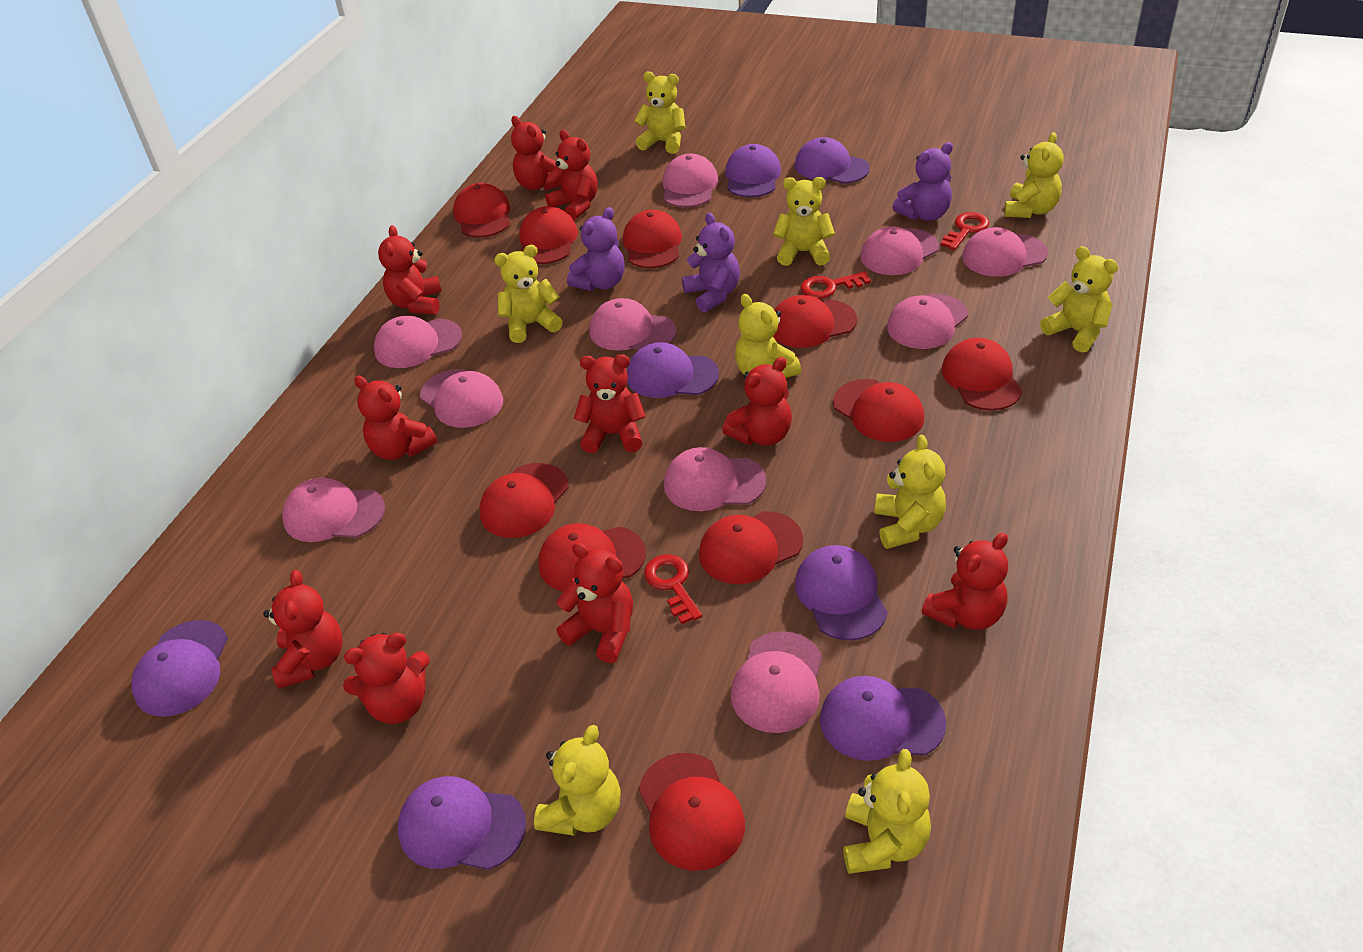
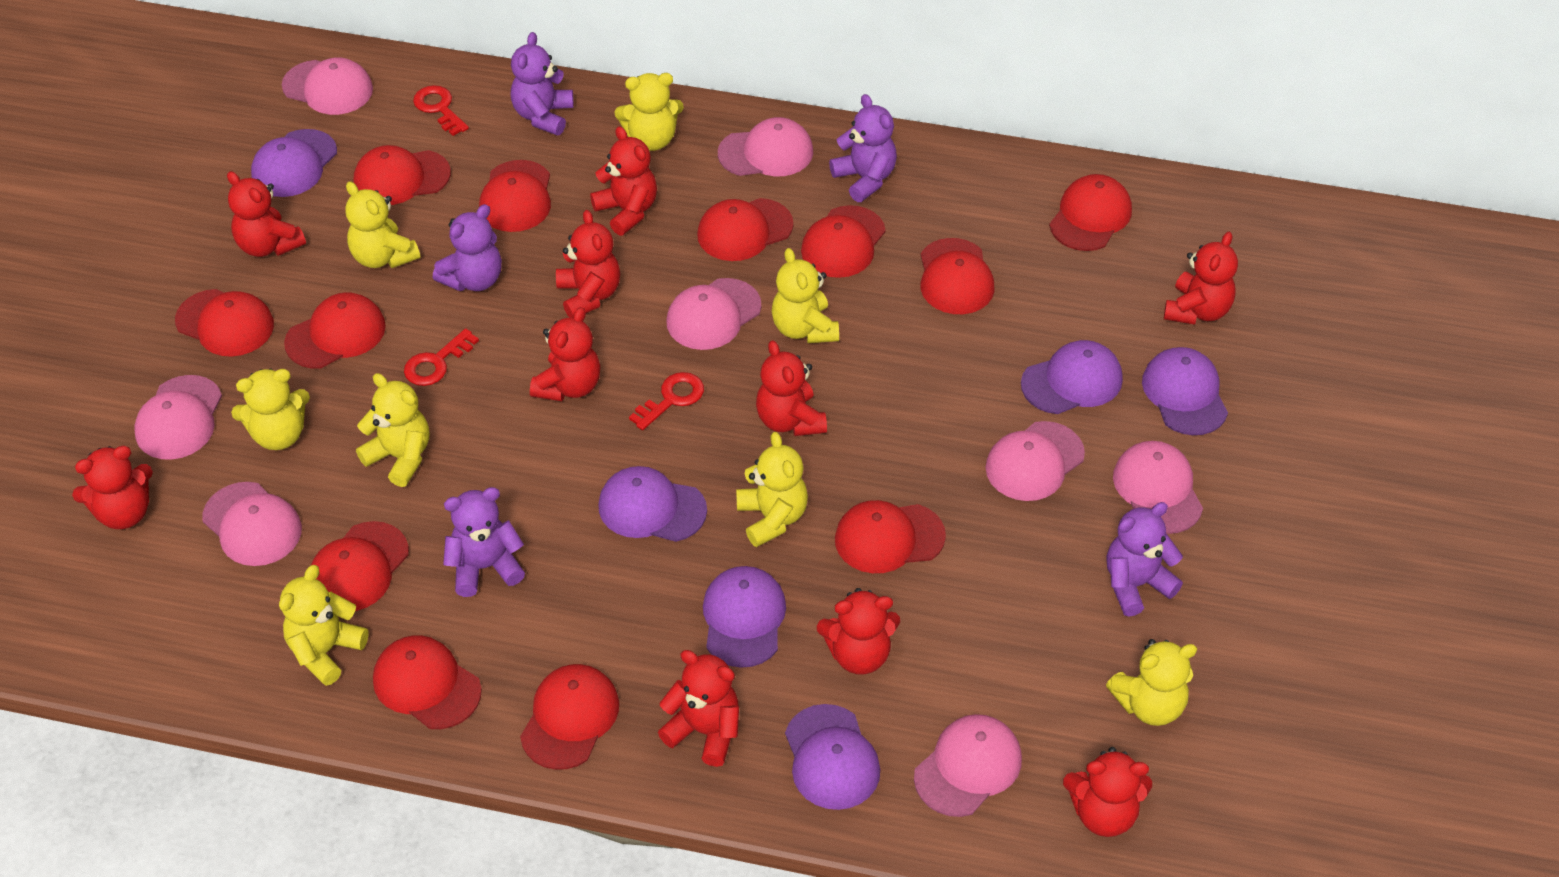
pink cap: [282,478,385,542] [374,316,462,368] [420,369,503,428] [590,298,676,351] [663,154,719,208] [664,447,766,511] [731,631,823,733] [860,226,939,275] [887,294,968,349] [962,227,1048,277] = 10 -> [134,375,222,460] [202,482,302,566] [282,58,373,115] [666,278,761,350] [718,117,813,176] [914,714,1022,817] [986,421,1085,501] [1113,441,1203,534] = 8
purple cap: [132,620,228,717] [398,776,526,870] [627,342,719,398] [725,144,781,197] [795,137,870,184] [795,545,888,641] [820,676,946,761] = 7 -> [251,129,337,197] [598,466,707,542] [703,566,786,668] [785,704,880,810] [1021,340,1123,414] [1142,347,1228,435] = 6
purple teddy bear: [567,207,625,291] [682,212,740,312] [893,142,953,221] = 3 -> [433,204,502,291] [443,487,525,597] [510,32,574,135] [829,94,897,202] [1107,502,1183,617] = 5
red cap: [453,183,510,238] [479,463,569,538] [519,206,578,264] [538,523,646,592] [623,210,682,268] [639,753,745,871] [699,511,803,584] [773,295,857,348] [833,379,924,442] [942,338,1023,411] = 10 -> [175,289,274,357] [284,292,386,369] [311,521,409,611] [354,145,451,205] [373,636,482,729] [479,160,551,232] [520,664,619,770] [697,198,793,261] [801,205,886,278] [835,500,946,573] [921,238,995,314] [1049,174,1132,251] = 12
yellow teddy bear: [494,245,563,343] [534,725,621,836] [634,71,686,154] [735,294,801,378] [773,177,835,266] [843,749,931,874] [875,435,946,549] [1004,132,1063,218] [1040,246,1118,353] = 9 -> [231,369,310,450] [279,565,369,686] [345,181,420,268] [356,373,429,487] [615,73,684,151] [736,432,808,547] [772,248,839,343] [1106,639,1197,726] = 8

